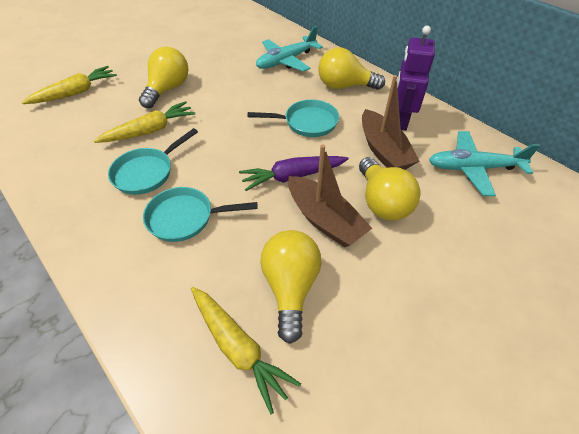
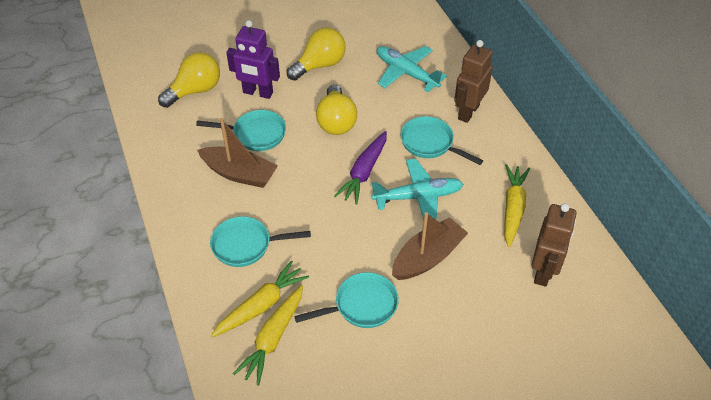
brown robot: none = 0 -> [454,40,493,123] [532,203,577,287] = 2
turquoise pan: [108,128,198,195] [143,187,258,242] [248,99,339,137] = 3 -> [196,110,286,151] [210,216,311,267] [294,272,399,328] [401,116,483,165] = 4
yellow light bulb: [139,46,188,108] [260,230,321,344] [318,47,385,90] [359,157,421,220] = 4 -> [158,52,220,108] [287,28,345,81] [316,84,357,135] = 3

